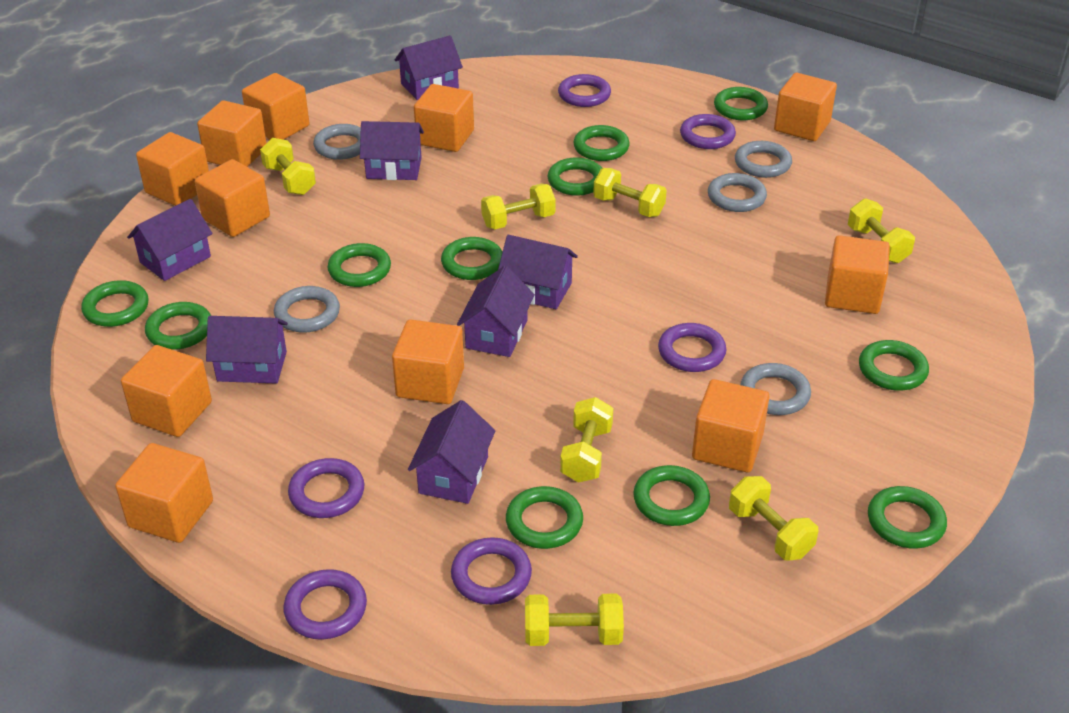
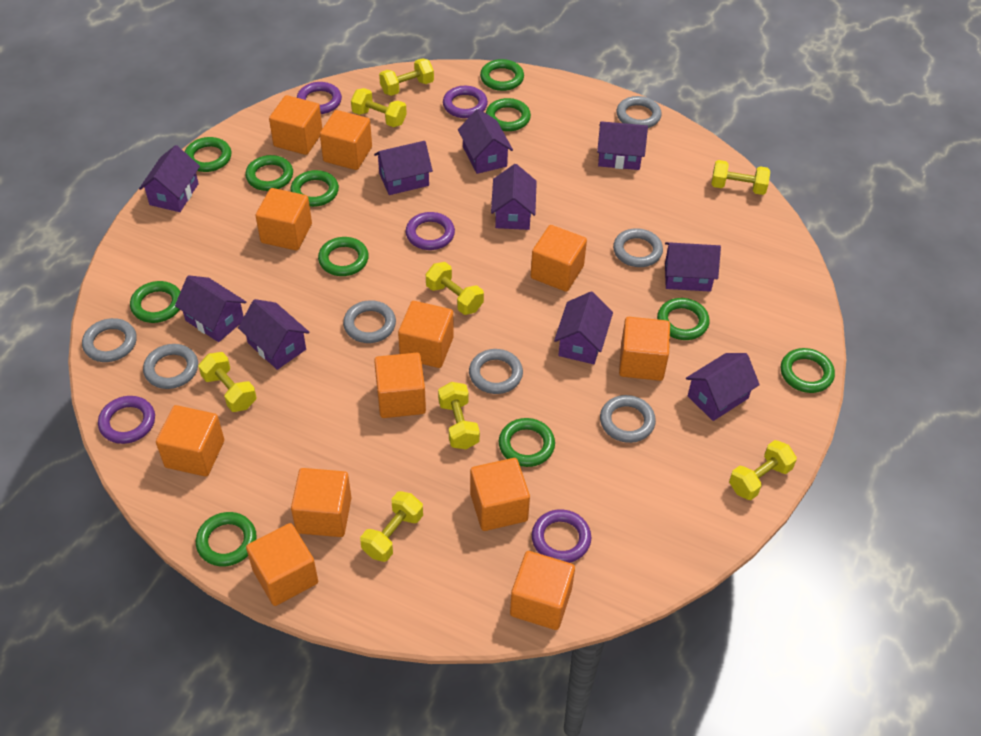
grey ring: [274,286,340,333] [313,124,361,160] [708,173,767,212] [735,141,792,178] [740,363,811,415] = 5 -> [82,318,137,362] [143,344,198,389] [343,300,396,343] [469,349,523,394] [600,395,656,443] [613,228,663,267] [616,96,662,128] = 7
orange cube: [115,443,213,543] [121,345,212,437] [136,132,209,206] [195,159,270,237] [197,100,266,167] [242,73,309,140] [392,319,464,404] [414,84,474,152] [692,379,770,473] [774,73,837,141] [825,235,890,314] = 11 -> [156,405,224,476] [246,523,318,606] [256,188,312,251] [269,95,322,155] [291,468,351,537] [320,110,372,170] [374,353,426,418] [398,301,454,368] [470,458,530,531] [510,551,575,630] [531,225,587,292] [619,317,670,381] = 12
purple house: [127,199,213,281] [206,316,288,384] [360,121,424,180] [395,35,463,100] [408,400,495,504] [457,266,535,357] [498,235,578,309] = 7 -> [139,145,200,212] [175,275,246,342] [238,299,309,370] [374,141,433,195] [458,109,513,174] [491,164,537,230] [554,292,613,364] [597,121,648,170] [665,242,721,292] [686,353,760,421] = 10
purple ring: [284,569,367,640] [288,458,365,518] [451,537,532,605] [558,74,611,107] [658,323,726,372] [680,114,736,149] = 6 -> [98,396,155,444] [297,82,342,114] [406,212,455,250] [443,86,488,118] [532,509,591,563] = 5
yellow dumbbell: [260,138,316,195] [481,184,556,229] [525,594,624,646] [560,397,613,483] [593,168,667,217] [729,476,818,560] [848,198,915,263] = 7 -> [198,352,257,412] [351,88,407,127] [360,491,423,562] [379,58,434,96] [426,262,484,315] [438,382,480,449] [711,160,770,195] [729,440,797,500] = 8

